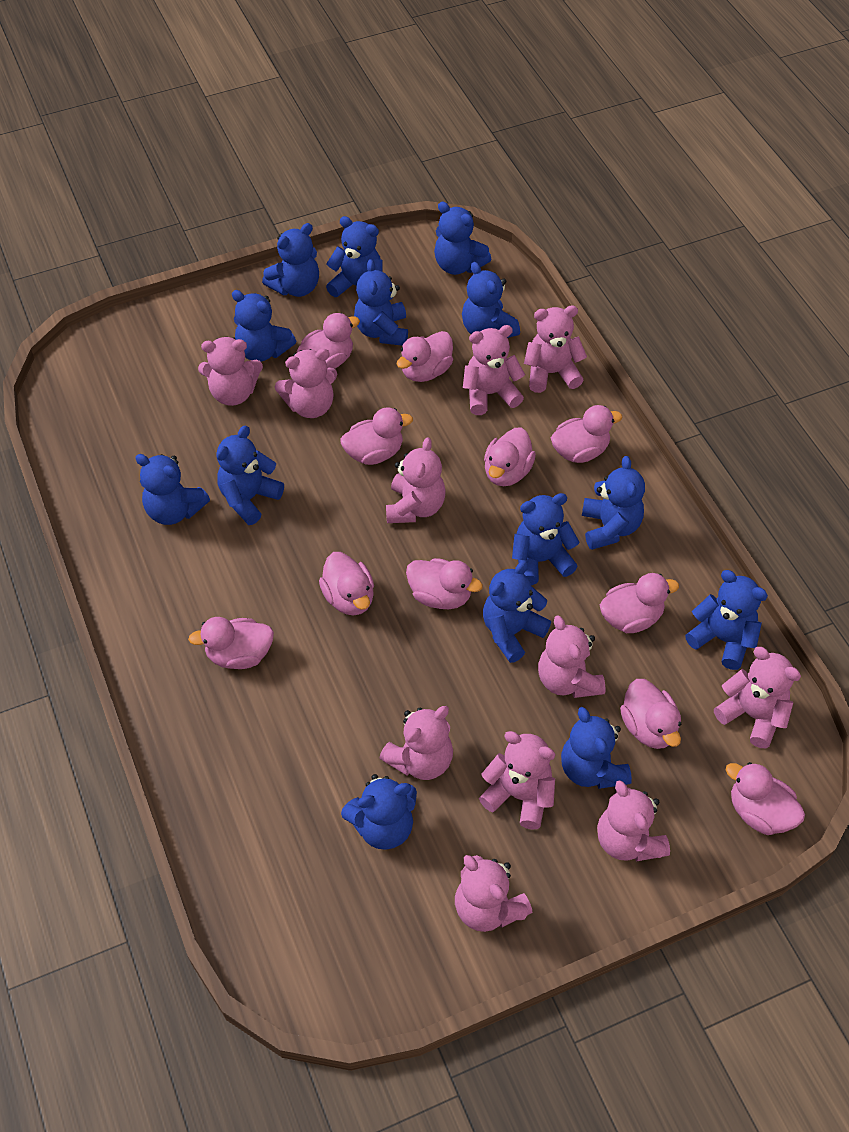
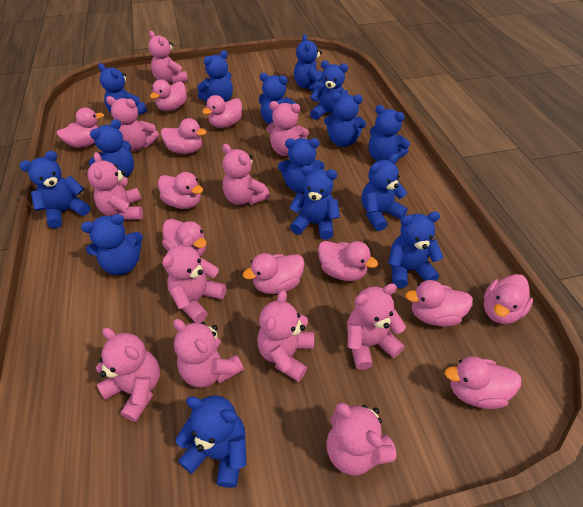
blue teddy bear: [135,454,210,525] [216,426,284,525] [232,290,296,362] [262,223,319,297] [326,216,383,299] [341,774,417,850] [354,259,408,346] [434,202,491,275] [462,262,520,338] [483,561,551,663] [512,493,580,585] [561,707,632,789] [582,456,645,550] [685,570,768,670] = 14 -> [20,151,90,228] [81,214,143,275] [89,119,134,177] [98,63,147,115] [176,395,246,488] [197,50,233,102] [259,73,297,125] [278,138,325,194] [289,165,340,240] [294,34,324,91] [310,60,348,120] [324,93,366,147] [361,154,408,231] [369,105,410,161] [388,212,443,288] = 15

